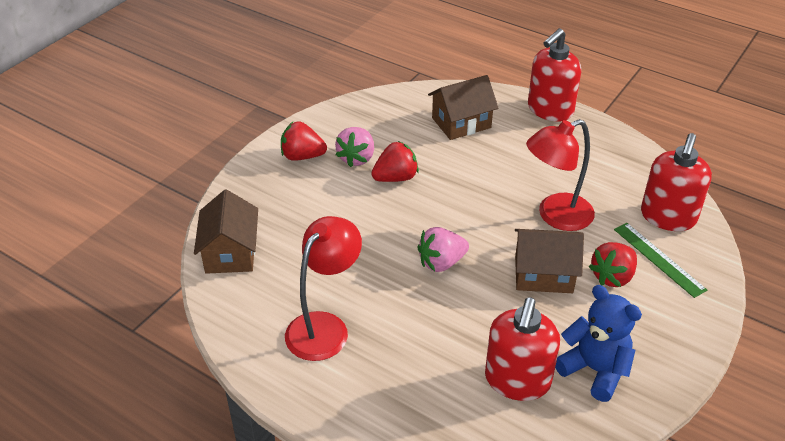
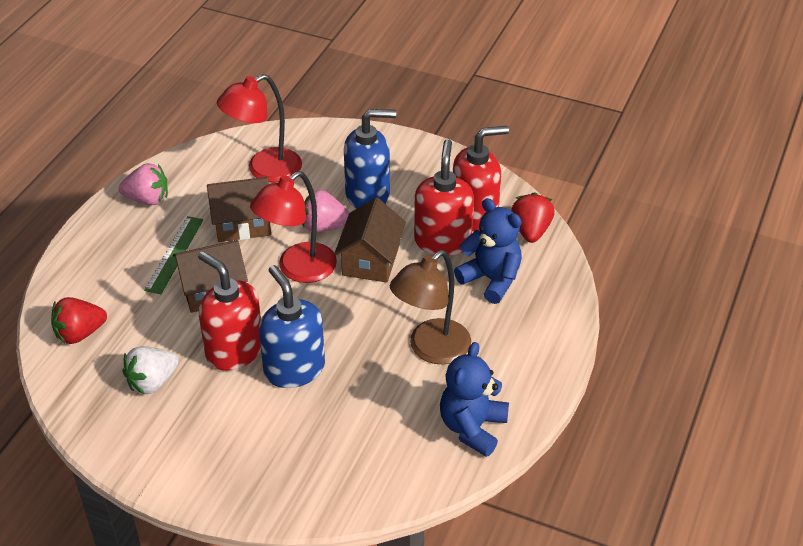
blue soap dispenser: none = 0 -> [259,265,325,388] [344,109,396,209] = 2
blue teddy bear: [555,285,642,402] = 1 -> [440,342,509,457] [454,198,522,304] = 2
brown lamp: none = 0 -> [390,250,471,364] = 1
red strawberry: [281,121,327,161] [371,141,419,182] [589,242,637,287] = 3 -> [51,297,107,344] [511,192,555,243] = 2
white strawberry: none = 0 -> [122,346,179,395] = 1

